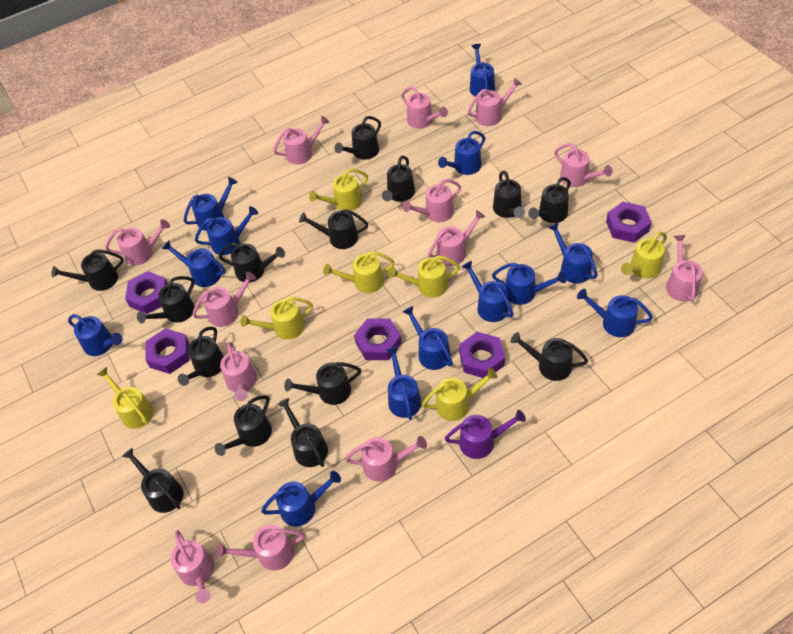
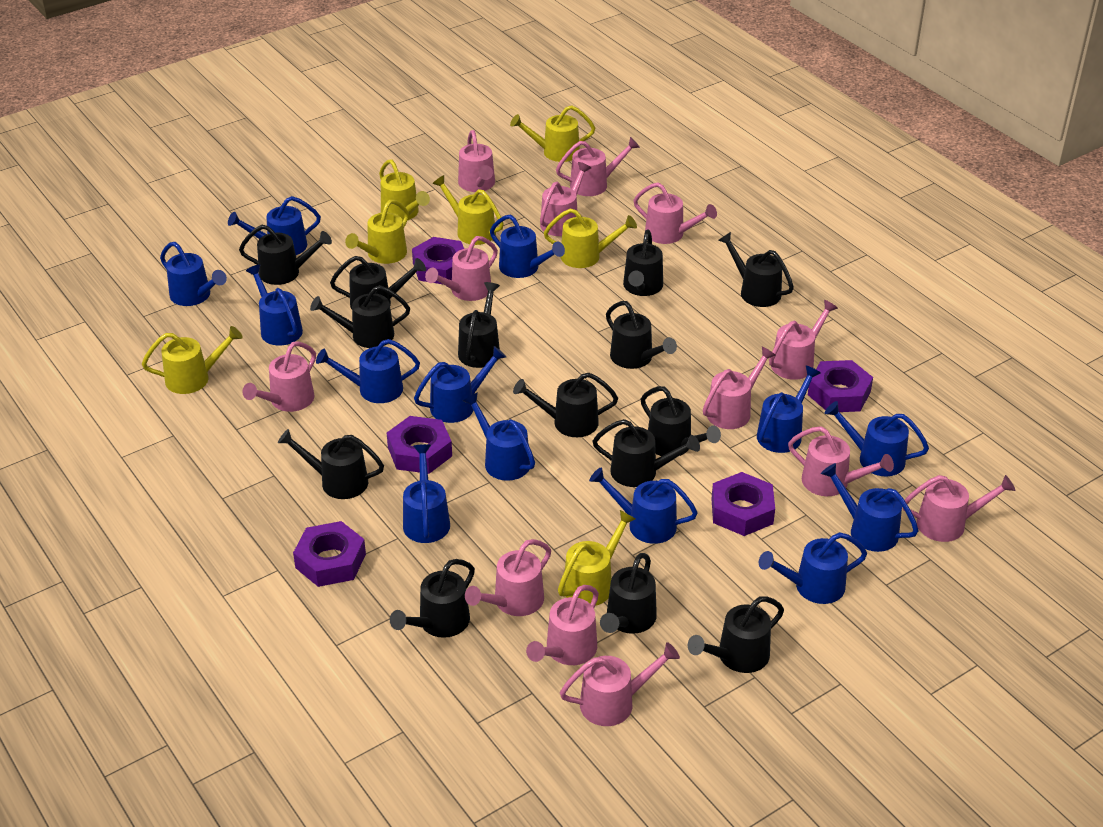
purple watering can: [445,410,526,459] = 1 -> none = 0

